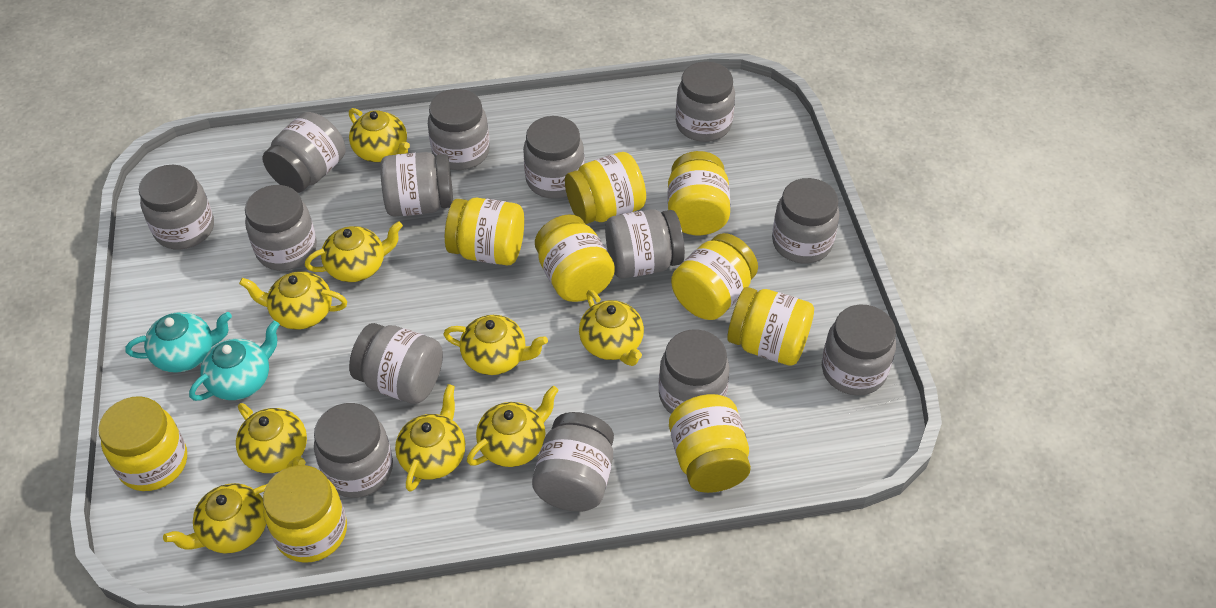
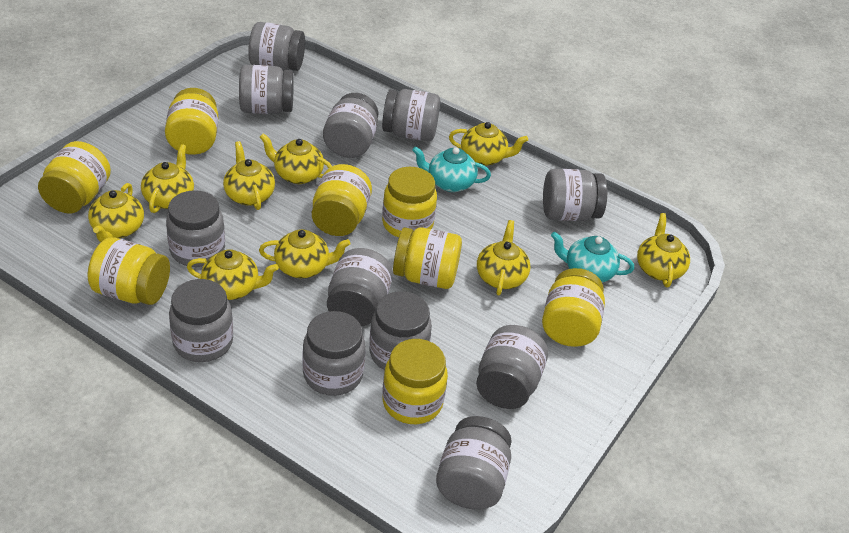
grey jar: [139,165,214,249] [245,185,317,271] [262,112,346,193] [314,403,393,498] [349,323,443,404] [380,152,453,217] [428,89,490,170] [523,116,585,199] [532,412,614,512] [605,209,685,278] [658,329,730,414] [676,62,735,142] [772,178,839,264] [822,304,896,395] = 14 -> [166,190,225,267] [169,279,233,362] [239,65,294,114] [248,22,305,71] [302,311,365,396] [323,93,379,158] [327,248,393,327] [369,291,432,370] [382,89,440,141] [436,416,512,510] [476,325,548,409] [543,169,607,221] = 12
yellow jar: [98,396,187,491] [263,465,347,563] [445,198,524,265] [535,214,615,302] [565,152,646,224] [668,151,730,235] [669,394,751,493] [671,233,758,320] [727,287,814,366] = 9 -> [38,141,111,213] [88,237,170,305] [165,88,218,155] [312,164,372,236] [382,167,437,238] [382,339,448,424] [393,227,462,289] [542,268,605,347] = 8

